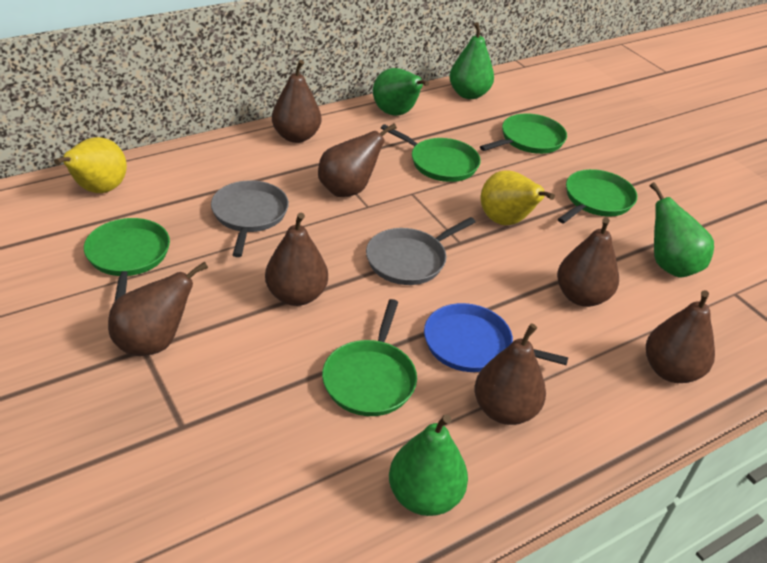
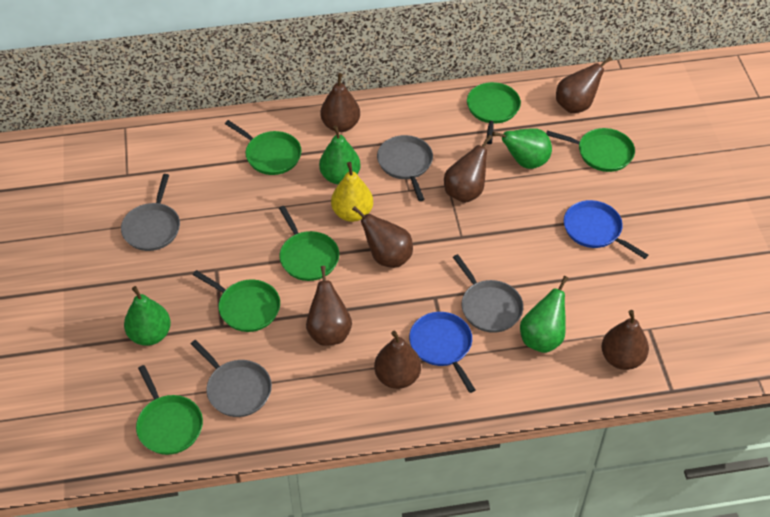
blue pan: [424,303,568,372] = 1 -> [409,312,475,393] [564,200,648,259] = 2
green pan: [84,218,170,302] [322,299,417,416] [381,124,481,182] [480,113,567,154] [558,169,637,224] = 5 -> [136,365,203,455] [193,270,280,332] [225,120,301,175] [279,206,339,281] [467,82,521,144] [546,128,635,172] = 6
grey pan: [211,180,289,257] [366,217,475,285] = 2 -> [121,174,180,251] [191,340,272,417] [377,135,433,201] [453,254,523,333] = 4
yellow pear: [54,137,127,193] [481,170,555,225] = 2 -> [331,162,373,222] = 1

